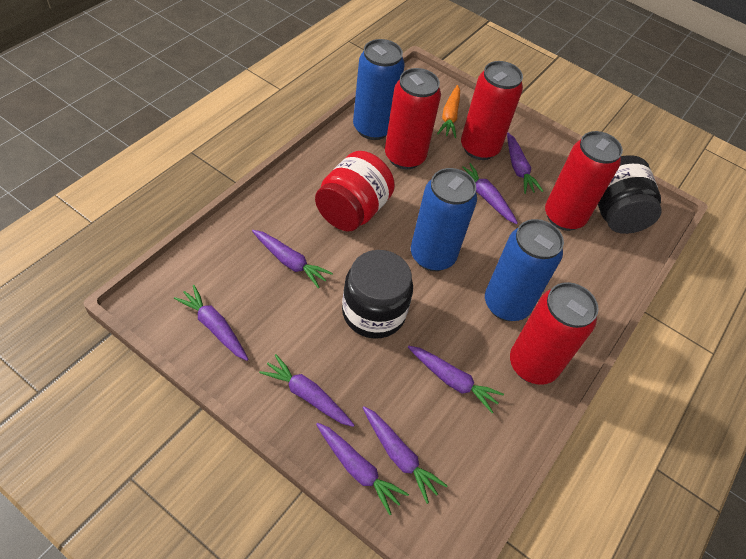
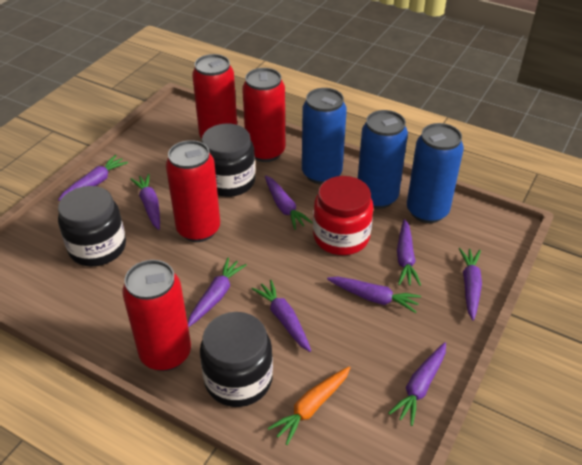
black jar: [342,250,413,339] [598,155,662,234] = 2 -> [58,186,126,267] [200,312,273,407] [202,124,255,197] = 3
purple carrot: [174,285,248,361] [252,230,333,289] [259,354,355,427] [316,423,409,515] [363,406,447,504] [408,346,504,413] [462,163,518,224] [507,133,543,194] = 8 -> [58,155,128,201] [130,174,160,230] [188,257,247,327] [252,279,311,352] [265,176,313,230] [327,277,421,313] [388,342,446,426] [397,219,421,286] [459,248,482,321] = 9

